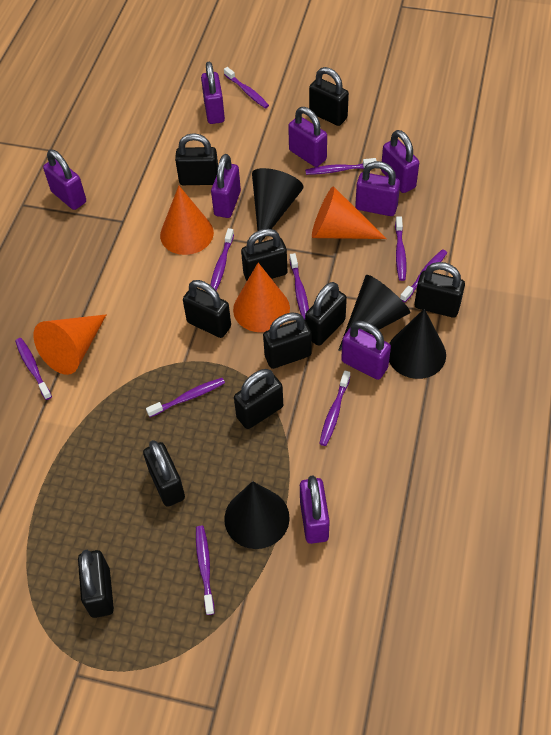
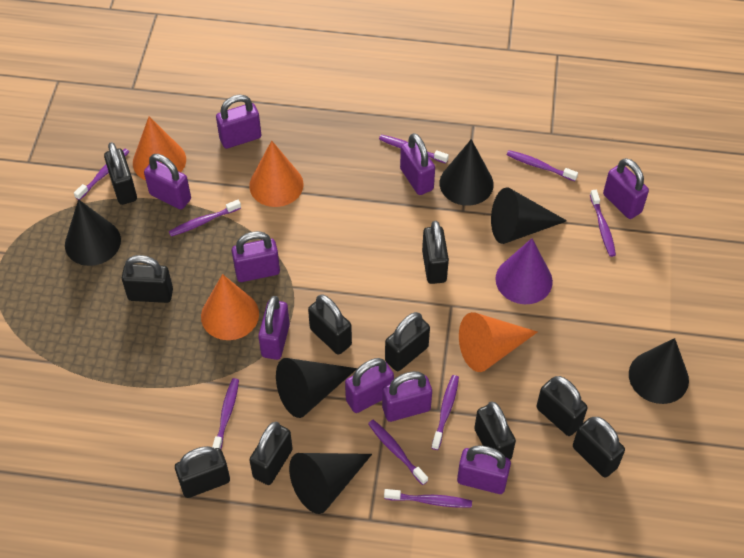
black cone: [224,481,290,549] [252,168,304,243] [338,275,410,351] [389,309,446,379] = 4 -> [65,199,121,266] [276,358,357,418] [289,453,372,514] [440,139,494,206] [491,188,567,244] [629,338,689,404] = 6
purple cone: none = 0 -> [495,238,553,304] = 1
purple padlock: [43,150,86,210] [201,62,225,124] [211,154,241,218] [288,107,327,167] [300,476,330,544] [341,321,391,380] [355,161,400,216] [381,130,419,193] = 8 -> [144,154,191,209] [216,95,261,149] [232,231,280,282] [258,296,290,360] [345,358,394,413] [382,371,432,422] [400,133,435,195] [457,445,511,494] [603,158,649,219] = 9
purple toothbrush: [15,338,52,400] [146,378,225,417] [196,526,215,615] [211,228,234,291] [224,67,269,108] [290,253,309,320] [305,158,377,175] [319,370,350,446] [395,216,406,281] [400,249,447,302] = 10 -> [74,149,129,200] [169,200,241,236] [212,378,239,449] [368,420,428,485] [379,135,449,163] [384,489,472,508] [431,375,459,450] [507,150,578,181] [590,190,616,257] = 9

